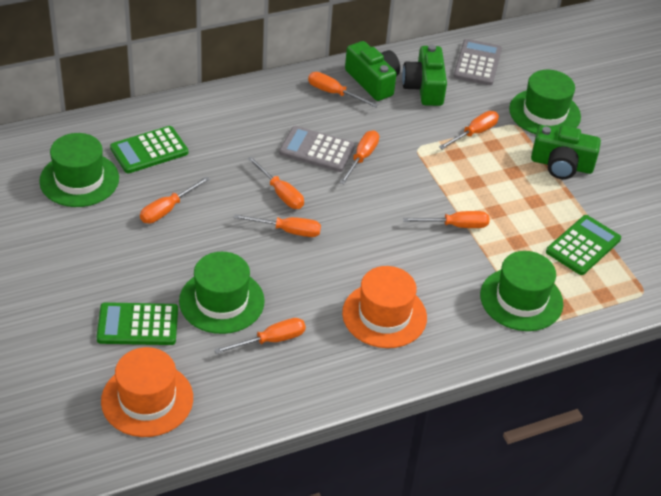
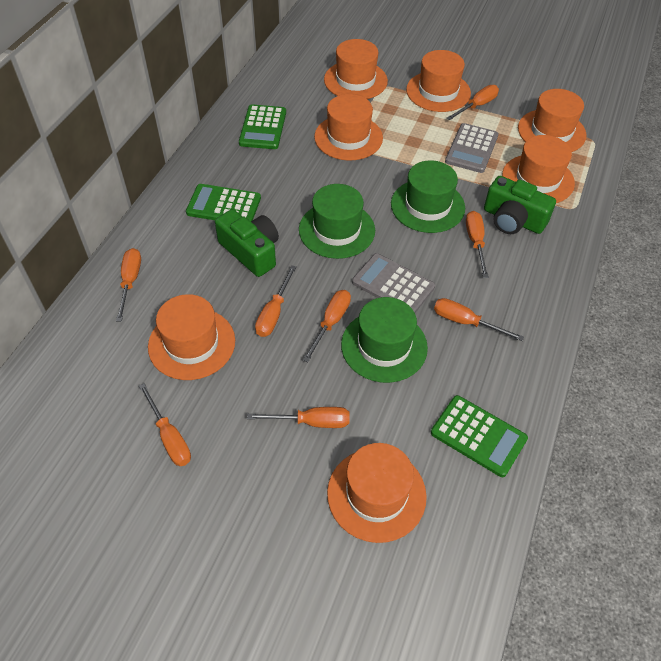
green camera: [345,41,400,101] [402,45,447,106] [531,125,601,179] = 3 -> [215,209,279,277] [484,176,556,234] = 2
green hat: [39,133,119,207] [179,252,265,334] [480,251,563,331] [509,70,581,134] = 4 -> [299,184,375,259] [341,297,428,383] [391,160,465,233] = 3
orange hat: [101,347,193,437] [342,266,427,348] = 2 -> [148,294,235,380] [314,94,383,161] [324,39,388,99] [327,443,427,543] [406,50,471,112] [502,135,575,203] [518,89,587,152] = 7

